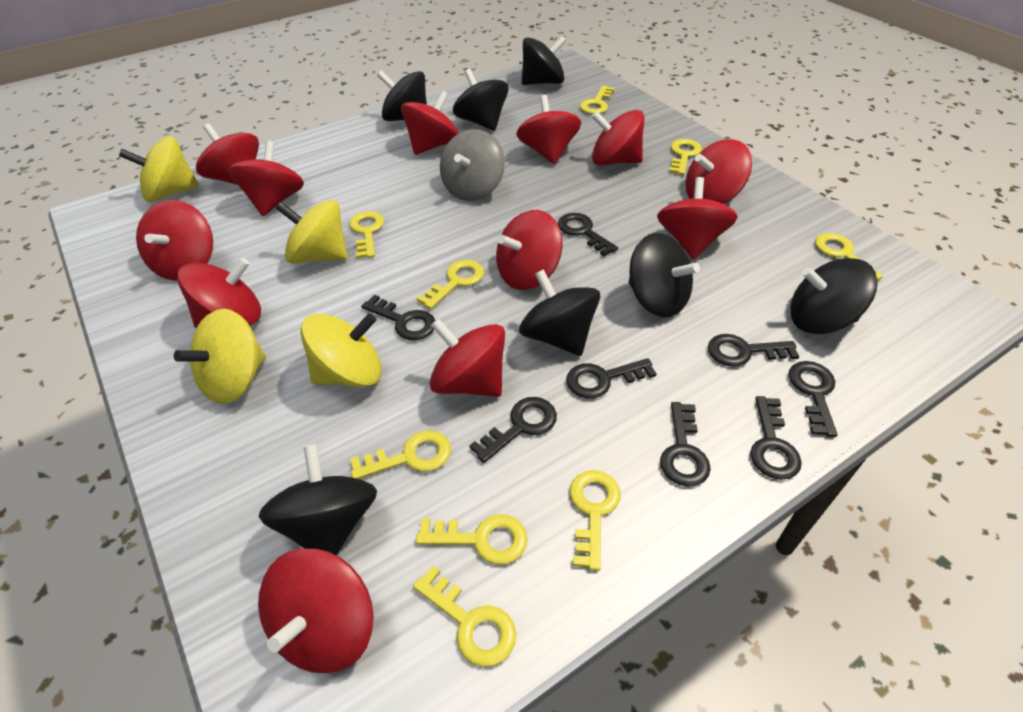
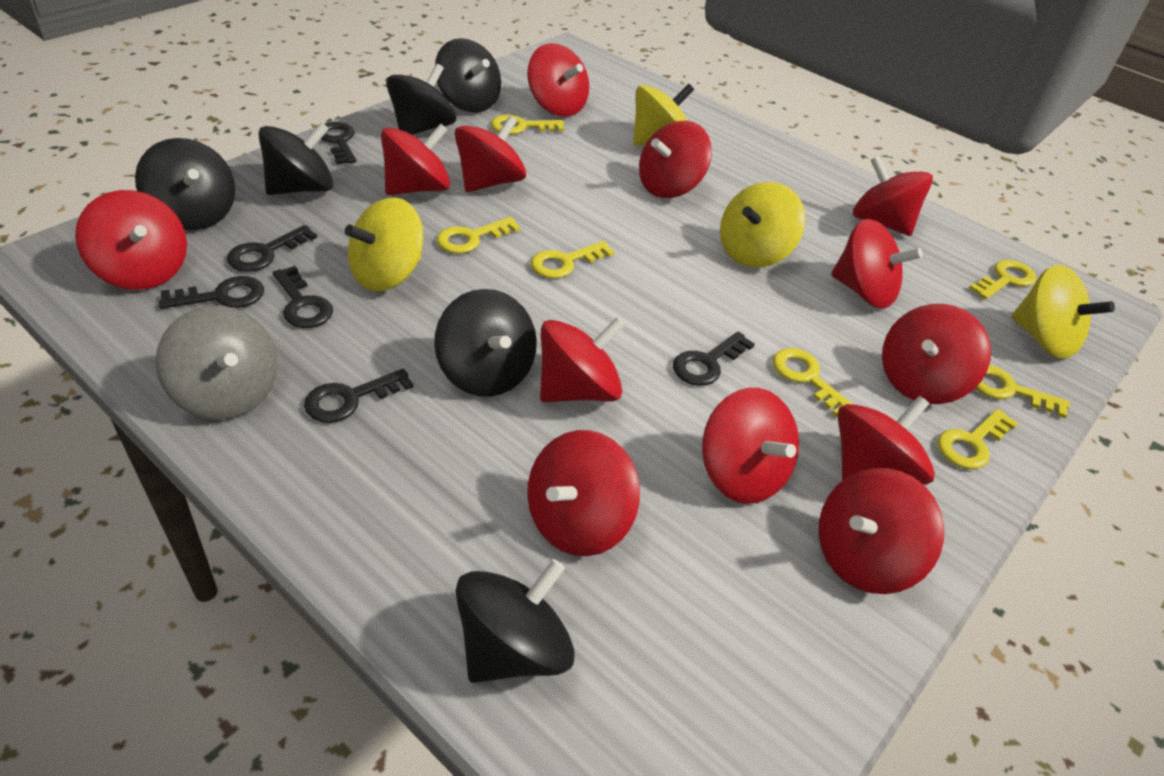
black key: [361,295,435,340] [469,397,557,463] [558,213,618,256] [566,358,657,399] [660,402,711,487] [708,334,799,367] [750,396,802,480] [789,361,838,437] = 8 -> [159,276,264,309] [227,225,317,272] [273,266,333,328] [304,368,413,423] [321,122,356,164] [673,332,755,386] = 6
black spinning top: [258,444,377,556] [377,70,427,121] [453,69,509,131] [519,269,600,356] [522,36,567,85] [629,233,700,317] [790,258,877,334] = 7 -> [135,138,235,230] [258,122,334,195] [386,63,456,135] [434,289,537,397] [435,38,501,113] [455,559,575,683] = 6
red spinning top: [136,200,213,281] [177,258,261,328] [196,123,259,185] [228,140,304,216] [258,549,374,673] [401,91,459,155] [429,319,505,397] [496,210,563,290] [517,95,581,164] [591,110,644,166] [657,177,738,259] [685,139,752,204] = 12 -> [75,190,187,290] [381,123,450,195] [455,115,526,192] [527,43,589,117] [527,430,640,556] [540,317,625,402] [639,121,712,198] [702,388,799,504] [819,468,944,594] [831,219,923,308] [838,396,935,485] [853,156,933,236] [882,304,991,404] = 13
yellow key: [349,211,384,258] [350,430,451,479] [413,566,516,667] [416,514,527,564] [417,260,484,309] [570,470,621,571] [580,86,615,114] [669,139,702,175] [815,233,883,280] = 9 -> [437,217,521,254] [491,115,564,135] [531,241,614,279] [773,348,854,418] [937,409,1018,469] [969,260,1036,299] [975,365,1070,418] = 7

